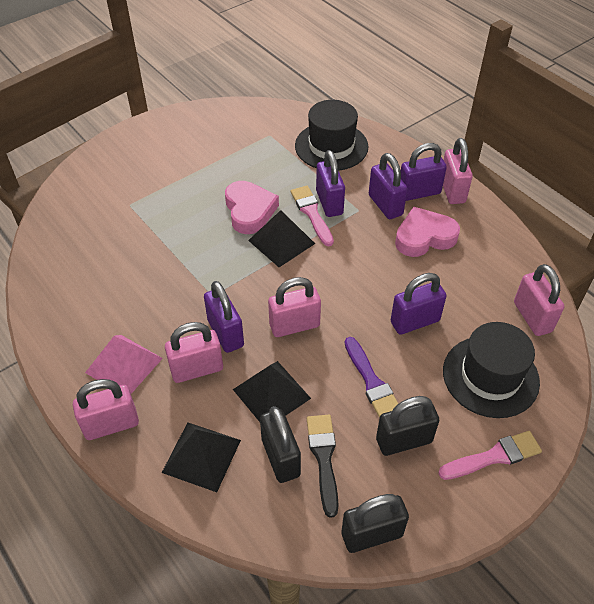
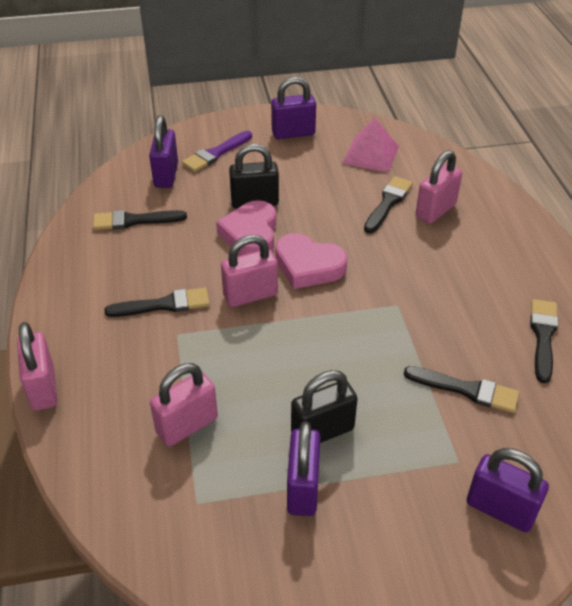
black brush: [307,415,339,518] = 1 -> [93,210,187,230] [105,287,210,317] [364,176,413,233] [404,366,519,413] [530,299,558,383] = 5
black hat: [295,100,368,171] [443,322,540,418] = 2 -> none = 0
black padlock: [260,406,301,483] [341,494,409,553] [376,396,440,456] = 3 -> [229,144,279,209] [291,370,358,443] = 2
black pyramid: [162,422,241,492] [233,361,311,422] [248,210,315,267] = 3 -> none = 0
pink brush: [290,186,334,246] [438,431,542,480] = 2 -> none = 0
pink padlock: [73,379,139,440] [165,322,223,383] [268,277,321,337] [443,138,473,204] [514,264,564,336] = 5 -> [17,322,58,411] [150,363,218,446] [221,235,278,307] [416,150,462,224] = 4
purple padlock: [204,281,244,353] [316,150,345,217] [369,153,407,219] [391,273,446,335] [401,143,447,201] = 5 -> [149,115,178,188] [271,77,316,139] [287,421,320,516] [467,448,549,532] = 4

